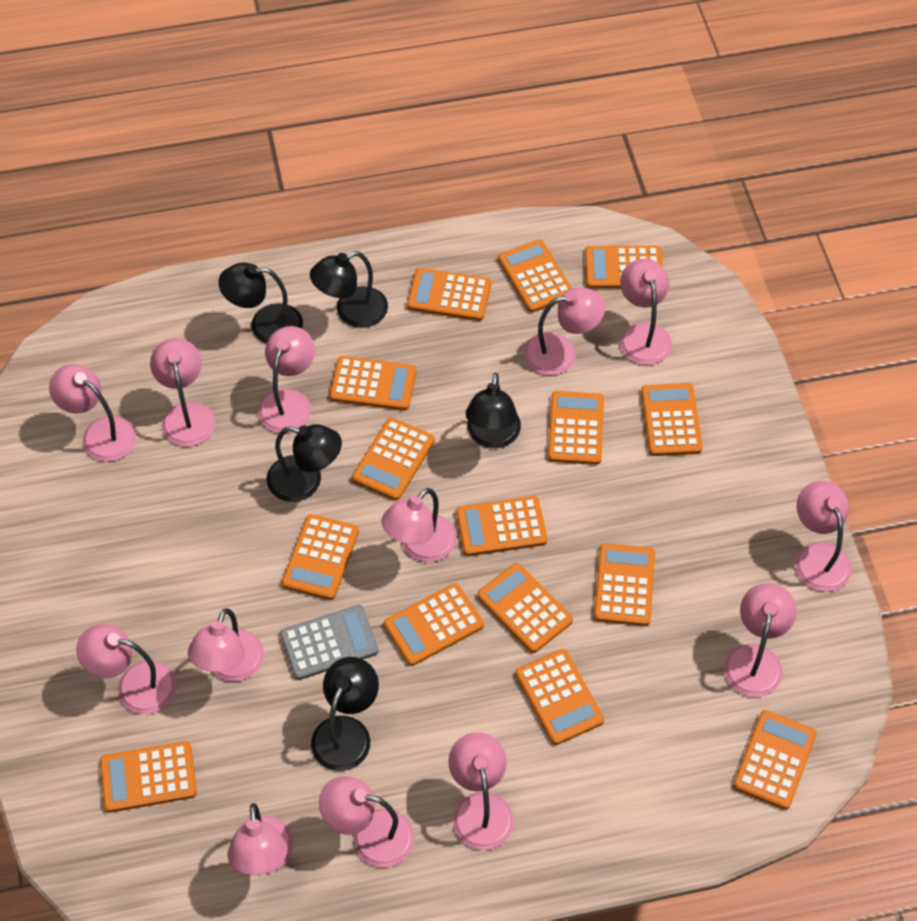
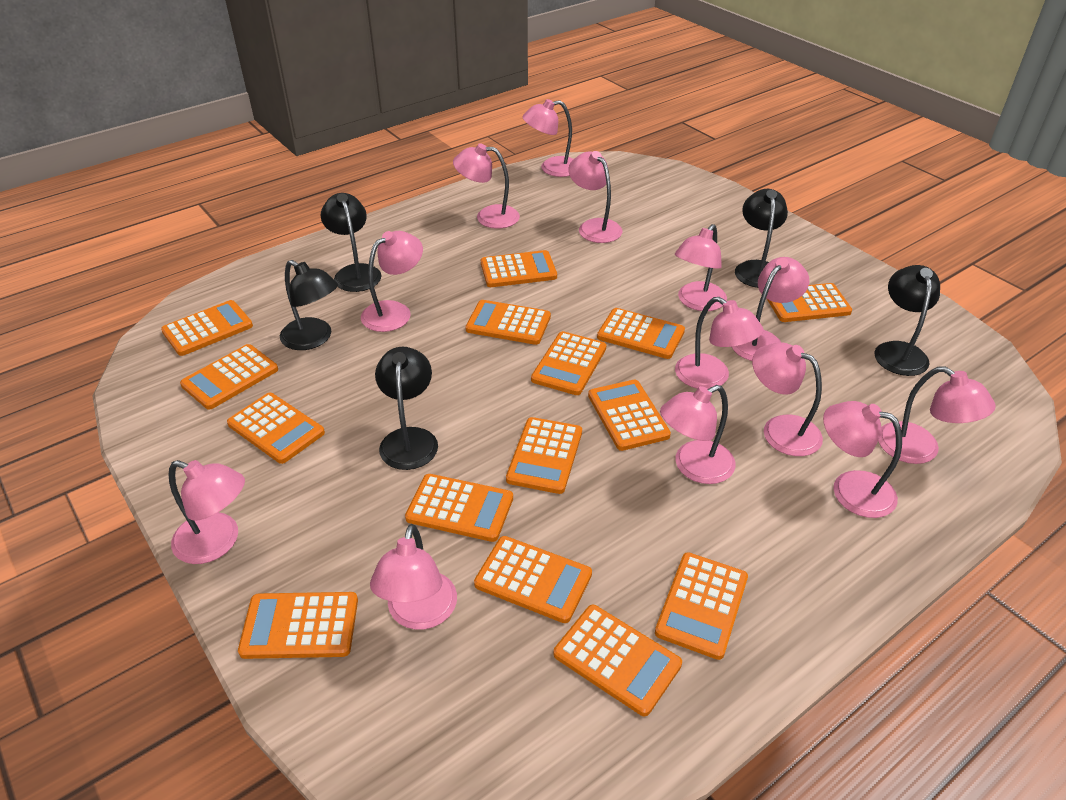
grey calculator: [280,605,379,680] = 1 -> none = 0

